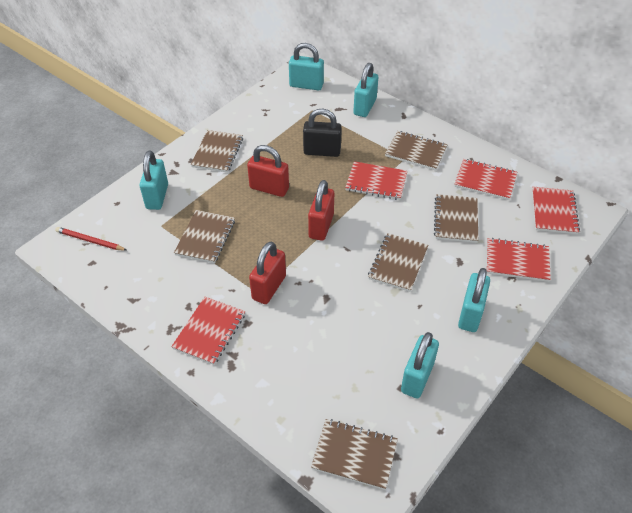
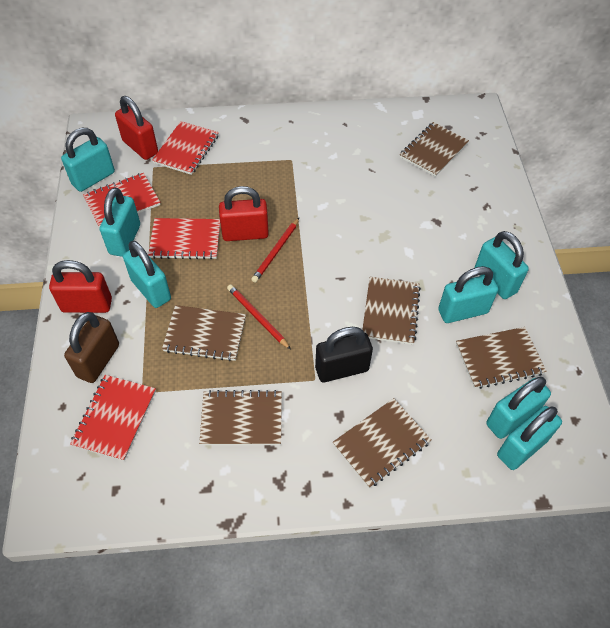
brown padlock: none = 0 -> [64,312,119,383] = 1
red notebook: [171,297,246,365] [345,161,408,200] [454,159,517,200] [487,238,551,282] [532,187,580,234] = 5 -> [70,375,156,461] [83,173,160,228] [148,218,220,260] [152,121,219,175] = 4
red pencil: [55,227,126,251] = 1 -> [227,285,291,350] [251,218,299,283] = 2
turquoise padlock: [140,151,168,210] [289,43,324,90] [353,63,378,117] [401,332,439,399] [458,268,490,332] = 5 -> [61,128,115,192] [100,187,140,257] [123,241,171,308] [438,266,498,323] [475,231,529,299] [486,377,551,439] [497,406,562,470] = 7

